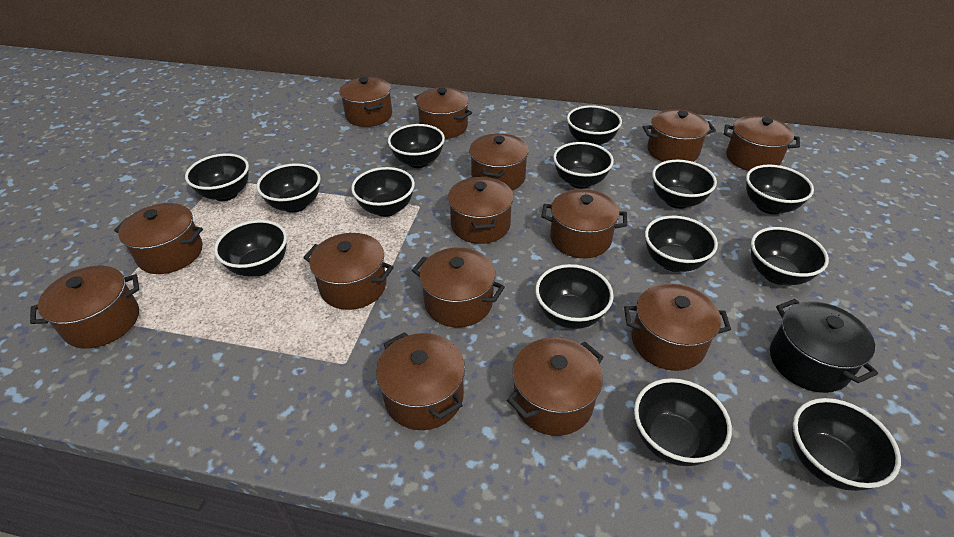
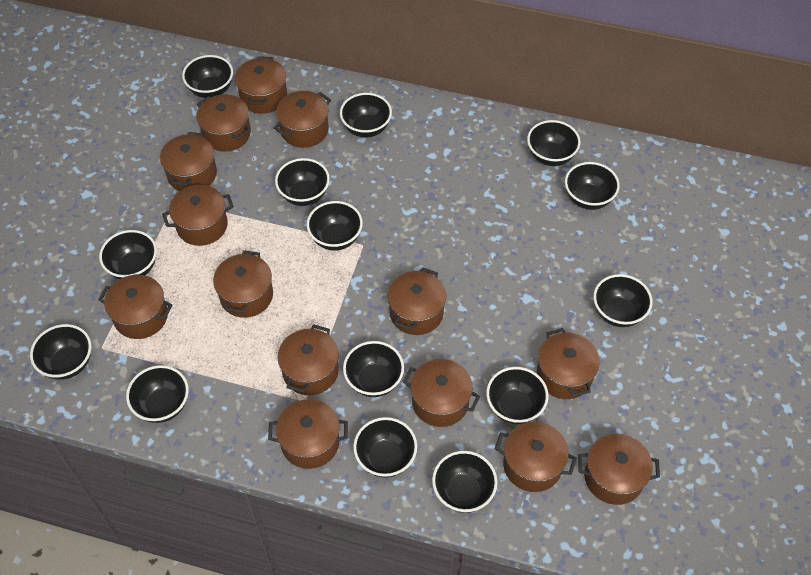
black pot: [770,299,878,393] = 1 -> none = 0

